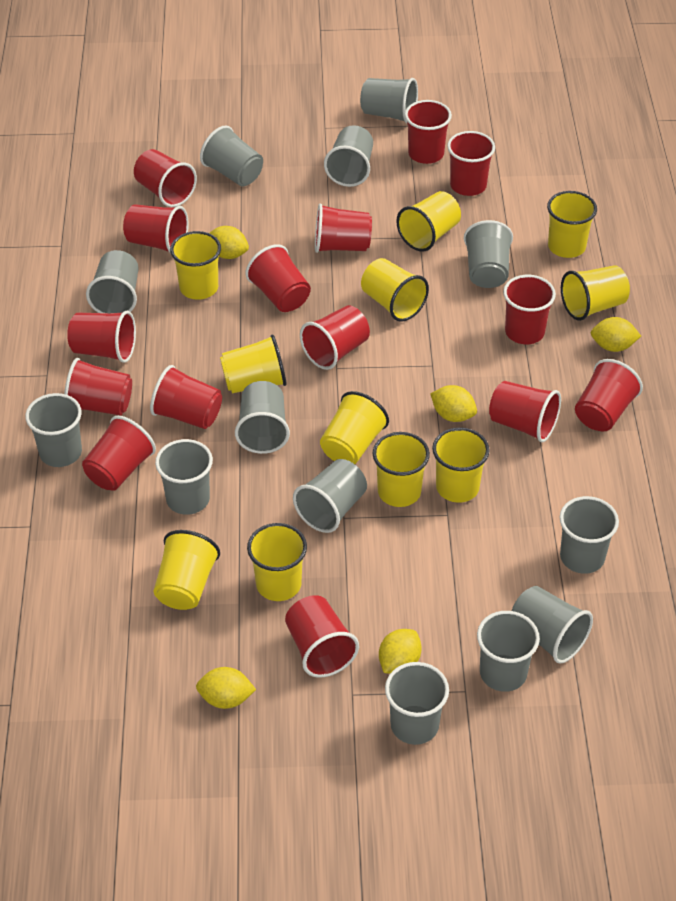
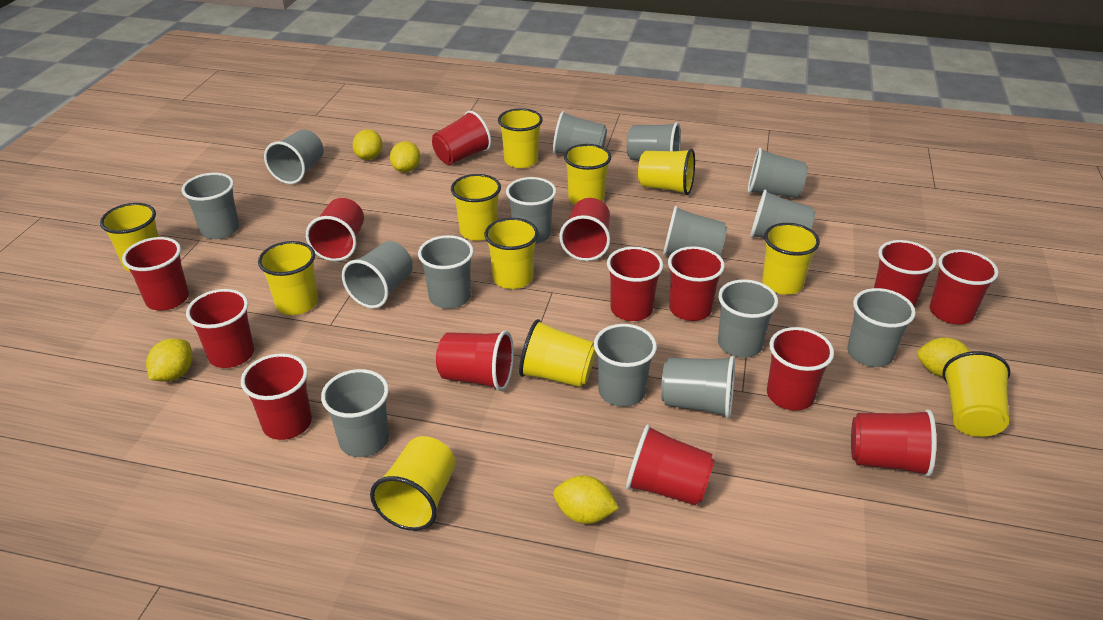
grey cup: [25,393,82,467] [86,250,139,313] [155,439,213,515] [200,125,263,187] [235,381,290,454] [293,459,367,533] [324,125,373,187] [360,78,418,123] [385,662,449,745] [464,220,513,288] [477,611,540,692] [512,586,593,664] [560,496,619,574] = 13 -> [181,173,239,239] [264,130,324,184] [321,369,389,457] [342,241,413,308] [418,235,474,309] [506,177,557,244] [553,111,607,154] [594,324,657,407] [627,122,681,160] [661,356,735,419] [663,206,727,256] [718,279,778,358] [748,148,808,198] [750,190,816,238] [847,288,916,367] = 15
red cup: [64,358,132,416] [67,310,136,363] [82,416,156,491] [123,204,189,252] [134,149,197,207] [150,365,222,429] [245,244,311,312] [285,595,359,678] [300,305,370,370] [315,203,372,253] [405,100,452,164] [447,131,495,196] [489,381,561,442] [503,275,556,344] [575,359,643,431] = 15 -> [122,237,189,310] [186,289,254,368] [241,353,312,440] [306,198,364,261] [432,111,491,165] [436,331,514,391] [559,198,610,261] [607,247,663,321] [626,424,715,505] [668,246,725,321] [767,327,834,411] [851,409,937,477] [874,240,937,308] [930,250,999,324] = 14

